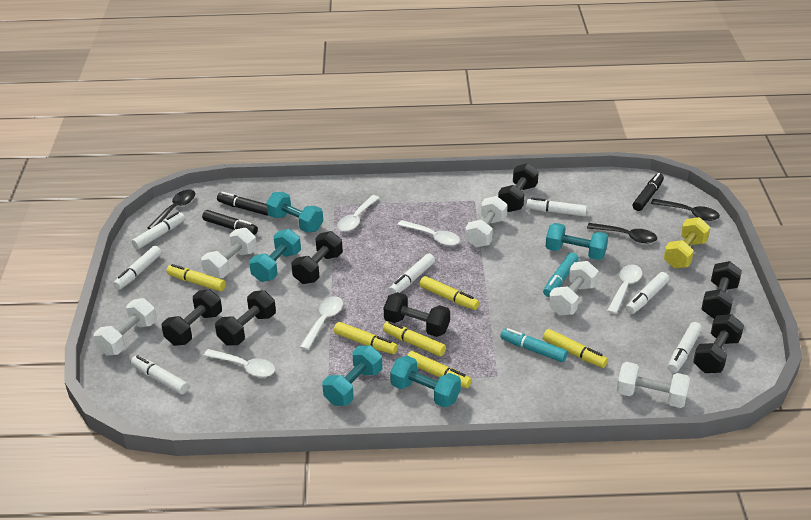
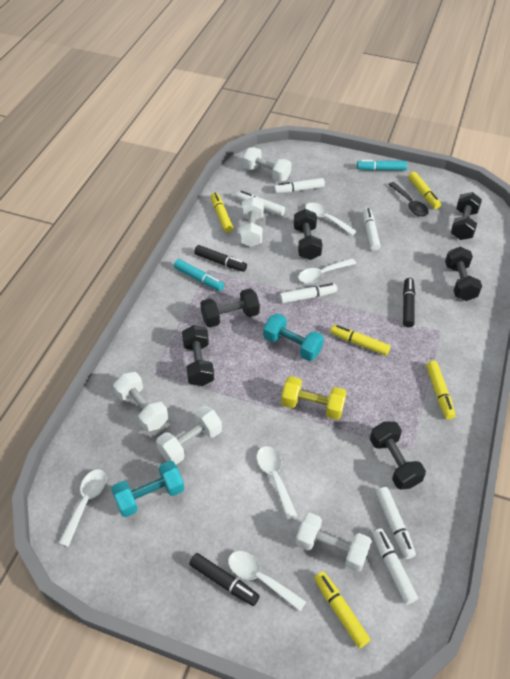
black dumbbell: [162,289,222,346] [215,290,276,346] [291,231,343,284] [384,292,450,337] [498,163,539,212] [693,314,744,373] [701,261,742,319] = 7 -> [182,325,214,386] [200,288,260,327] [293,209,323,260] [370,421,426,490] [445,247,482,301] [451,192,482,240] = 6
black spoon: [147,190,195,229] [587,223,657,243] [651,199,720,221] = 3 -> [388,182,429,217] = 1
turquoise dumbbell: [249,229,301,282] [266,192,323,233] [322,345,383,406] [390,355,461,408] [546,223,608,260] = 5 -> [111,461,184,517] [263,313,324,361] = 2
white marker: [113,246,162,290] [131,355,189,394] [132,212,185,249] [389,254,435,294] [526,198,587,217] [626,272,669,314] [668,322,702,373] = 7 -> [236,191,285,216] [274,178,325,193] [279,283,337,304] [363,208,381,251] [372,528,418,605] [376,487,416,559] = 6
yellow marker: [166,264,226,291] [334,322,398,354] [383,321,446,357] [407,351,472,388] [419,276,479,310] [543,329,608,368] = 6 -> [211,192,233,233] [314,571,370,648] [330,324,391,356] [408,172,441,209] [426,361,456,419] = 5

